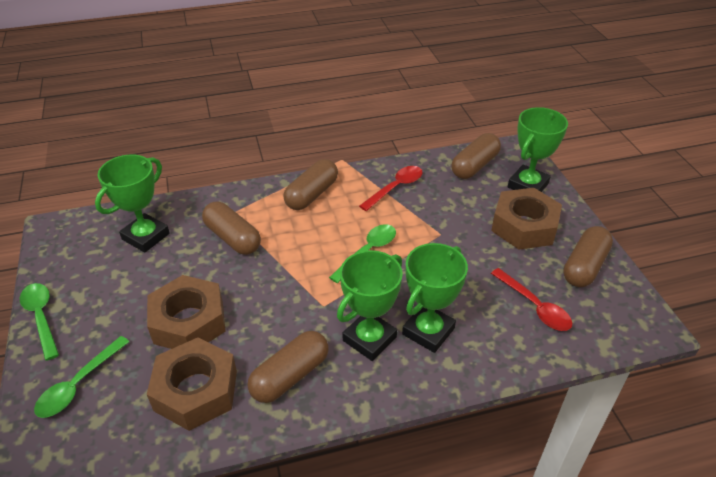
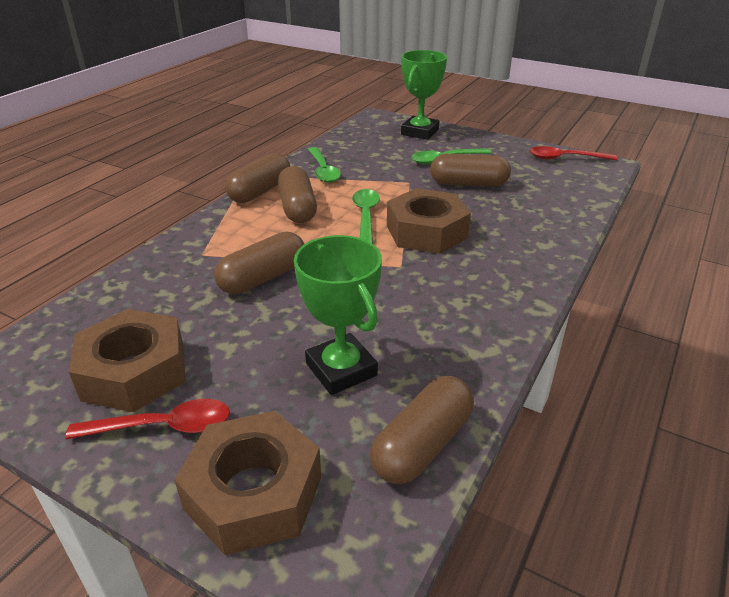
green trophy: [95,155,170,253] [337,250,403,361] [402,243,468,353] [508,107,568,192] = 4 -> [294,235,382,395] [401,50,447,140] = 2

